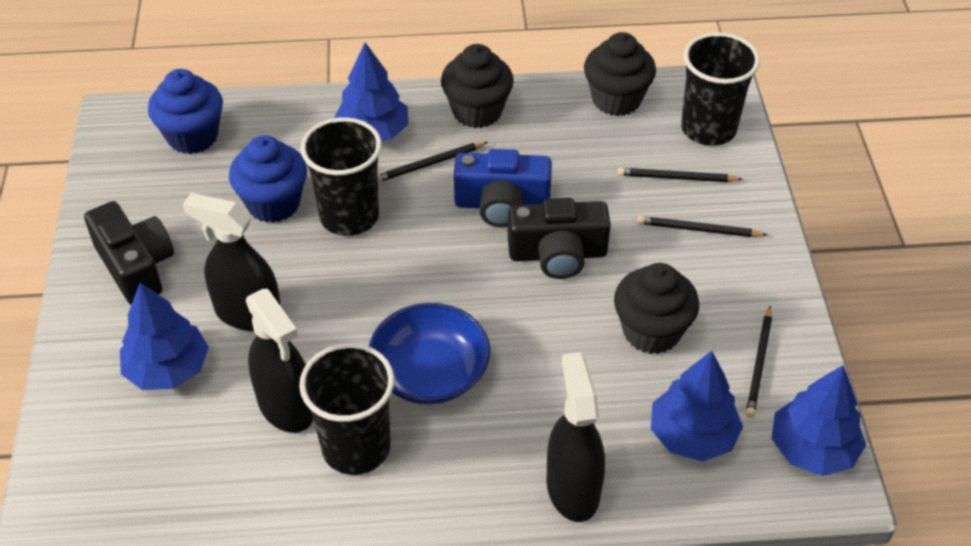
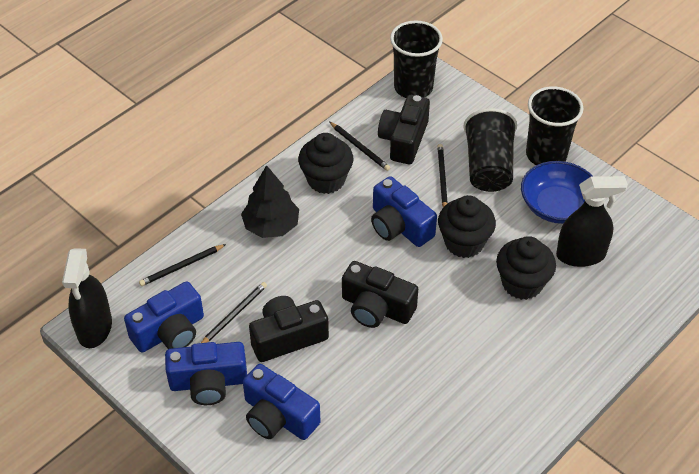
black camera: [84,201,174,305] [508,198,611,279] = 2 -> [249,296,329,362] [342,261,418,328] [378,95,430,164] = 3
black spray bottle: [183,193,281,331] [246,289,313,433] [546,352,605,522] = 3 -> [62,248,112,348] [556,176,628,267] = 2
black tree: none = 0 -> [241,165,299,238] = 1
blue camera: [454,149,552,228] = 1 -> [124,281,204,353] [165,342,247,405] [243,364,321,440] [371,176,437,247] = 4
blue cupcake: [148,69,223,154] [229,135,307,223] = 2 -> none = 0
blue tree: [120,283,209,390] [334,42,408,141] [651,351,743,462] [772,365,866,476] = 4 -> none = 0

